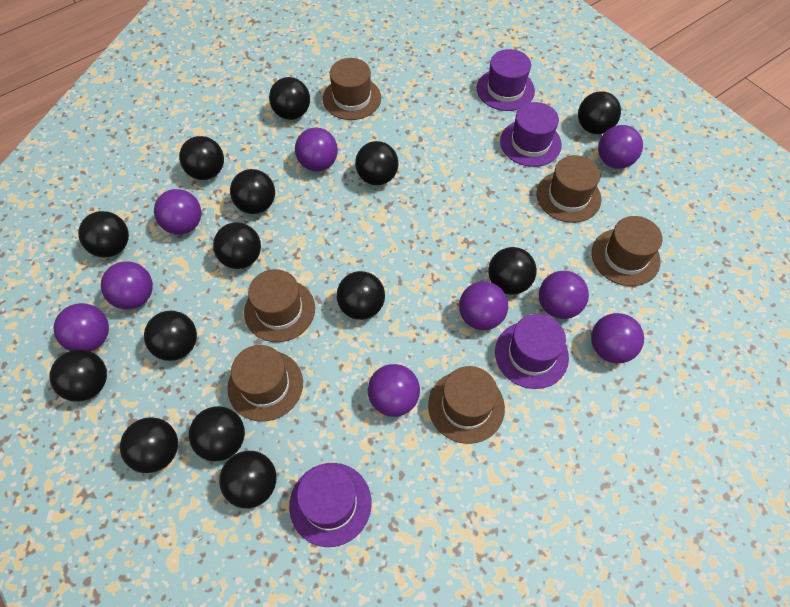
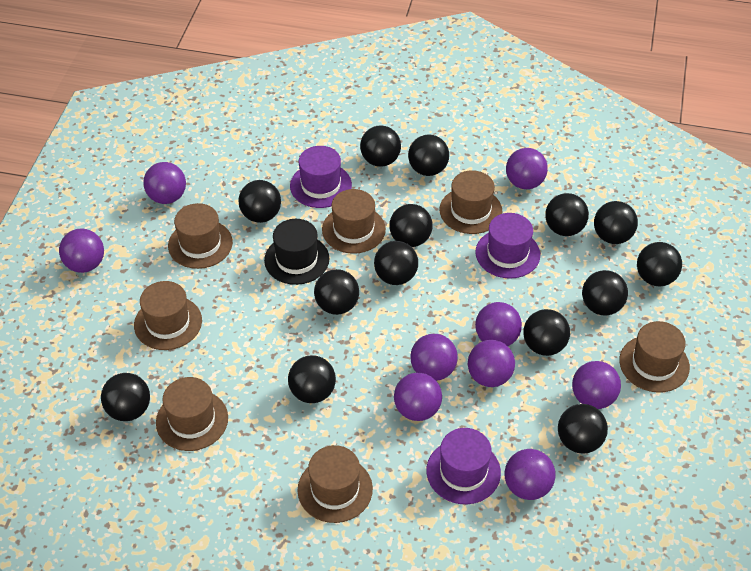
black hat: none = 0 -> [264,219,329,285] = 1
brown hat: [227,345,303,422] [244,269,315,342] [323,58,381,120] [428,366,505,444] [537,155,601,223] [592,216,662,286] = 6 -> [134,281,202,350] [156,377,228,451] [168,203,233,269] [298,445,373,523] [322,189,386,254] [439,170,503,234] [619,321,690,393] = 7
purple hat: [289,463,372,547] [477,49,535,111] [495,314,569,389] [500,102,562,167] = 4 -> [290,146,352,208] [426,428,501,504] [475,213,540,279] = 3

